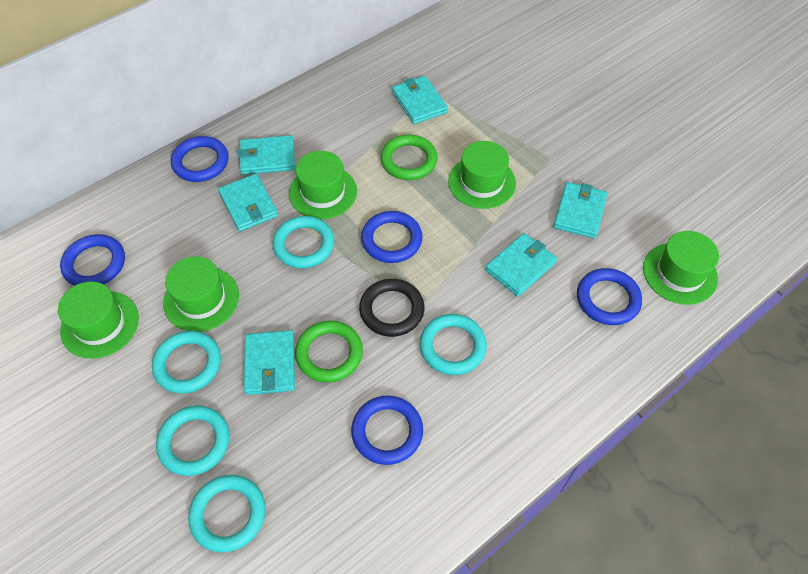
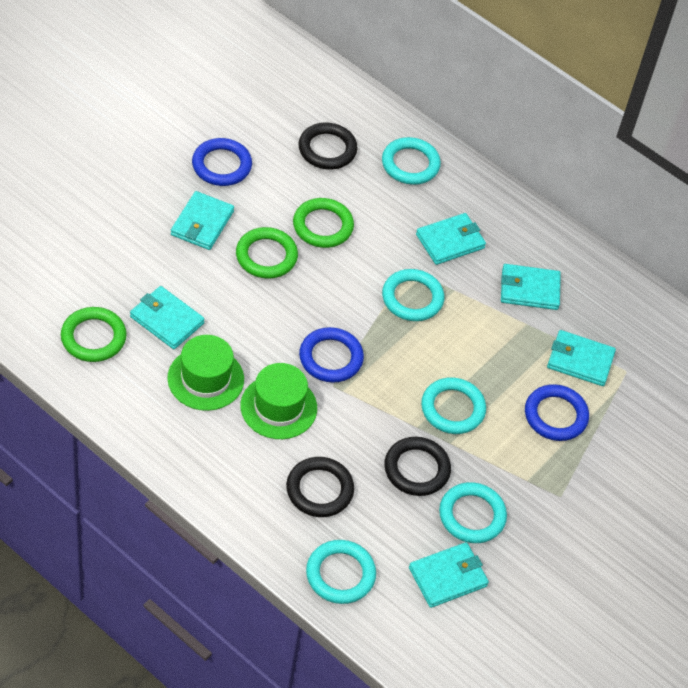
black ring: [359,279,425,337] = 1 -> [286,457,354,517] [298,123,357,170] [384,437,451,496] = 3
blue ring: [60,234,125,286] [171,136,228,182] [351,395,423,465] [361,211,423,263] [577,268,642,325] = 5 -> [192,138,252,186] [299,327,364,382] [525,384,589,441] = 3
green hat: [58,281,139,359] [163,256,239,332] [289,151,357,219] [448,141,516,209] [643,231,719,305] = 5 -> [167,335,244,411] [240,363,317,439] = 2
green ring: [295,320,363,383] [380,135,438,180] = 2 -> [61,307,127,362] [236,227,298,279] [293,198,354,248] = 3

